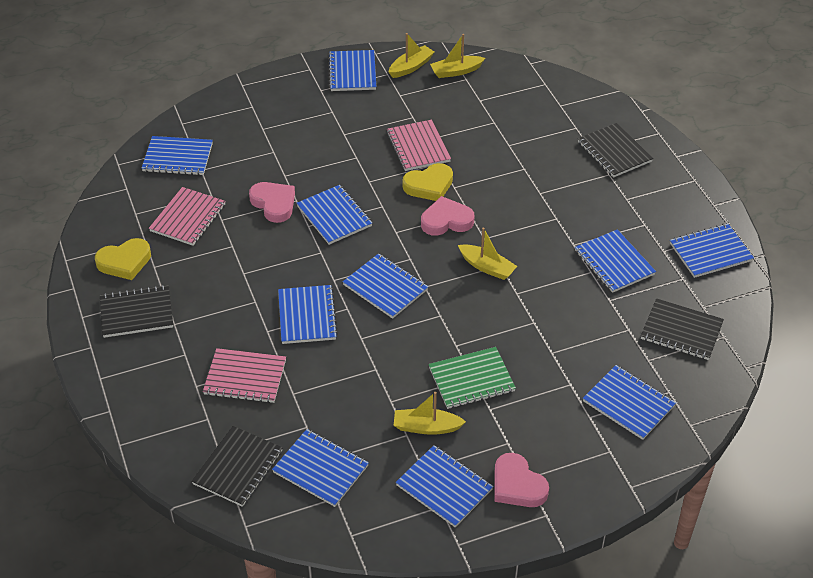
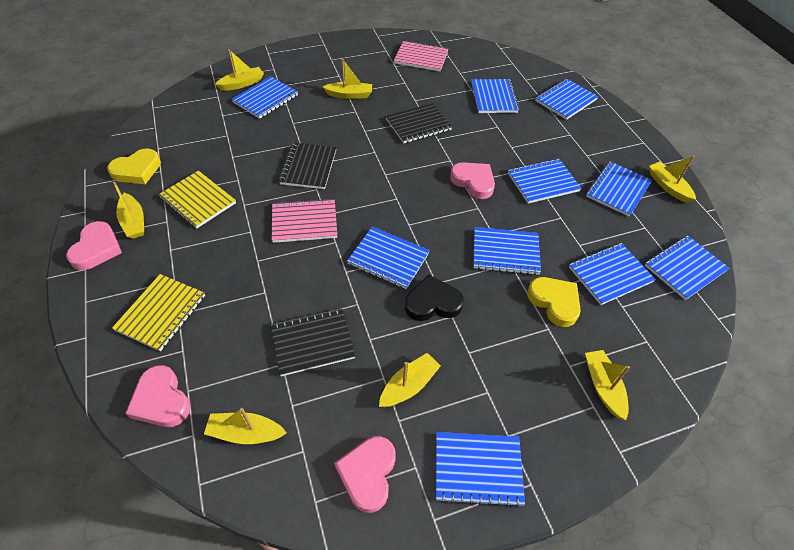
black heart: none = 0 -> [405,275,464,321] = 1
black notebook: [100,285,173,338] [191,426,283,507] [578,123,653,178] [641,298,724,360] = 4 -> [270,308,355,376] [279,142,336,189] [386,103,452,144] = 3
green notebook: [429,347,516,409] = 1 -> none = 0
pink heart: [249,182,295,223] [421,196,474,236] [494,453,549,507] = 3 -> [66,221,122,270] [125,365,191,427] [334,436,396,513] [450,162,495,199] = 4
pink notebook: [149,187,226,246] [203,348,286,403] [386,120,451,171] = 3 -> [272,198,337,243] [394,41,448,72] = 2
yellow boat: [389,33,434,78] [394,392,466,435] [430,34,485,78] [458,227,517,280] = 4 -> [113,181,144,239] [204,408,287,444] [215,49,264,91] [323,59,372,99] [379,353,441,407] [585,350,630,420] [649,155,696,203] = 7
yellow notebook: none = 0 -> [112,274,205,351] [158,171,236,229] = 2

